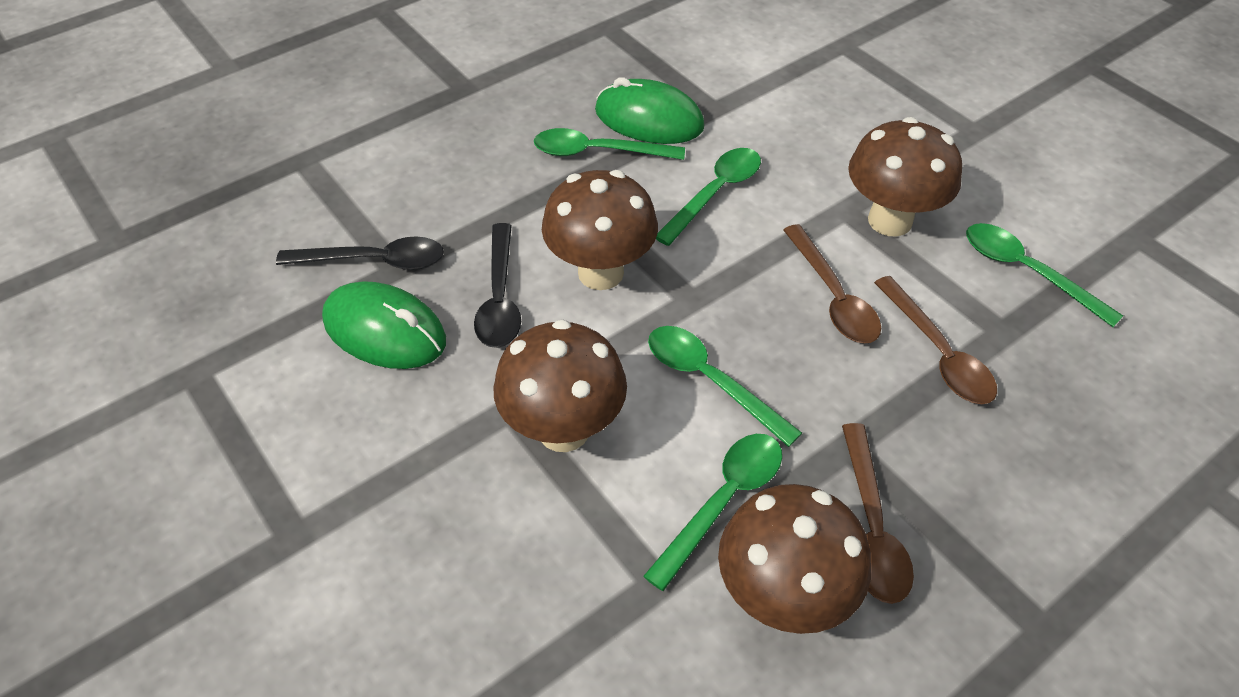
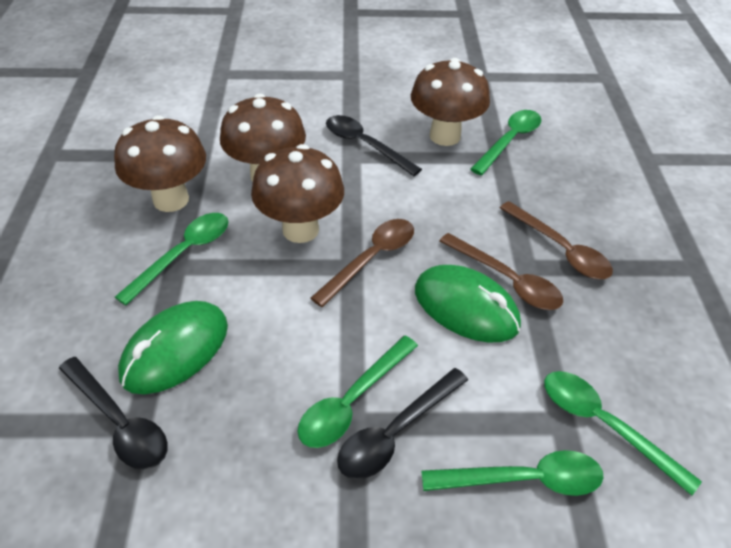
black spoon: [276,236,444,270] [474,223,521,348] = 2 -> [59,357,168,470] [326,115,422,176] [337,368,468,479] = 3

